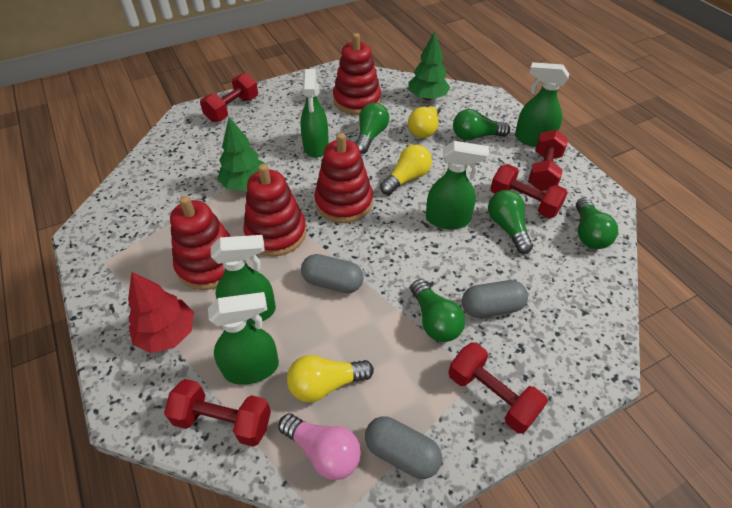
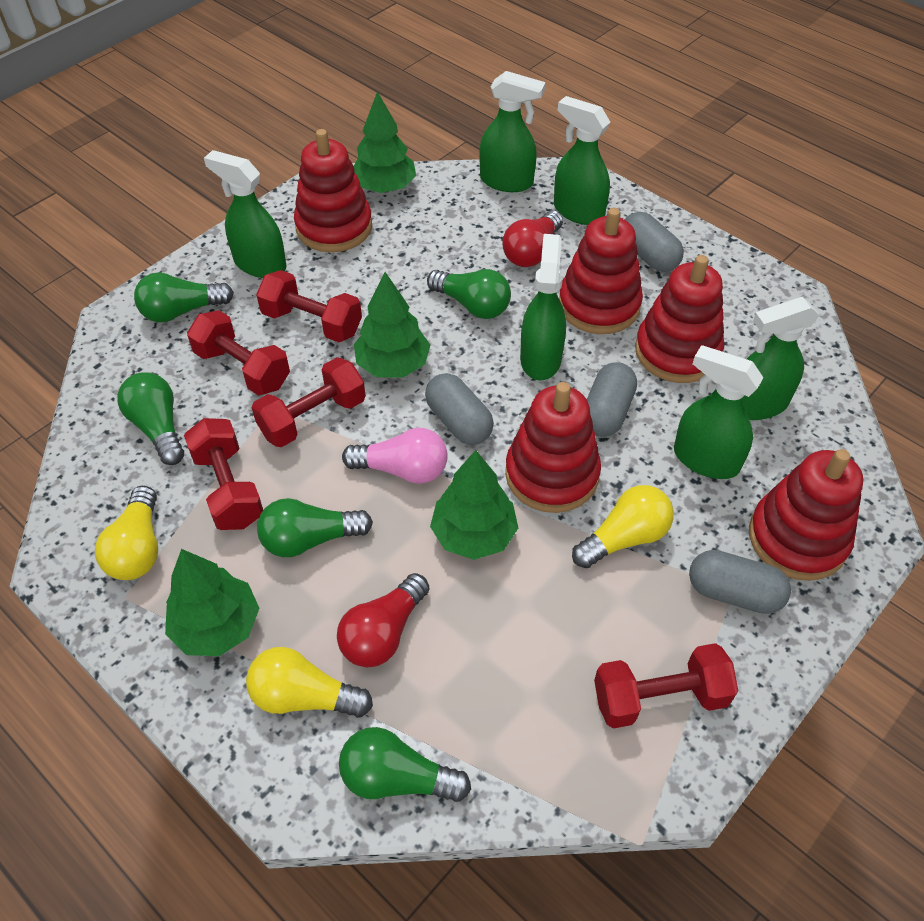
green spray bottle: [208,292,279,385] [211,235,276,325] [300,69,329,158] [426,141,489,229] [515,62,569,147] = 5 -> [204,150,286,278] [479,71,545,192] [520,234,566,380] [554,96,610,225] [674,345,763,479] [743,297,820,420] = 6
green tree: [217,117,265,191] [408,31,450,100] = 2 -> [165,549,260,656] [354,91,416,193] [354,272,430,378] [430,450,518,560] = 4
grey capsule: [301,254,364,293] [365,417,442,479] [462,280,528,318] = 3 -> [425,373,494,445] [587,362,637,437] [625,212,684,272] [689,550,791,614] = 4
red light bulb: none = 0 -> [337,573,429,667] [502,210,563,267] = 2
red stacking toy: [170,196,231,290] [243,164,307,256] [314,133,373,223] [333,33,381,114] = 4 -> [294,129,372,252] [505,382,601,513] [559,208,643,334] [635,255,724,383] [749,449,863,581] = 5
red tree: [128,272,194,353] = 1 -> none = 0

